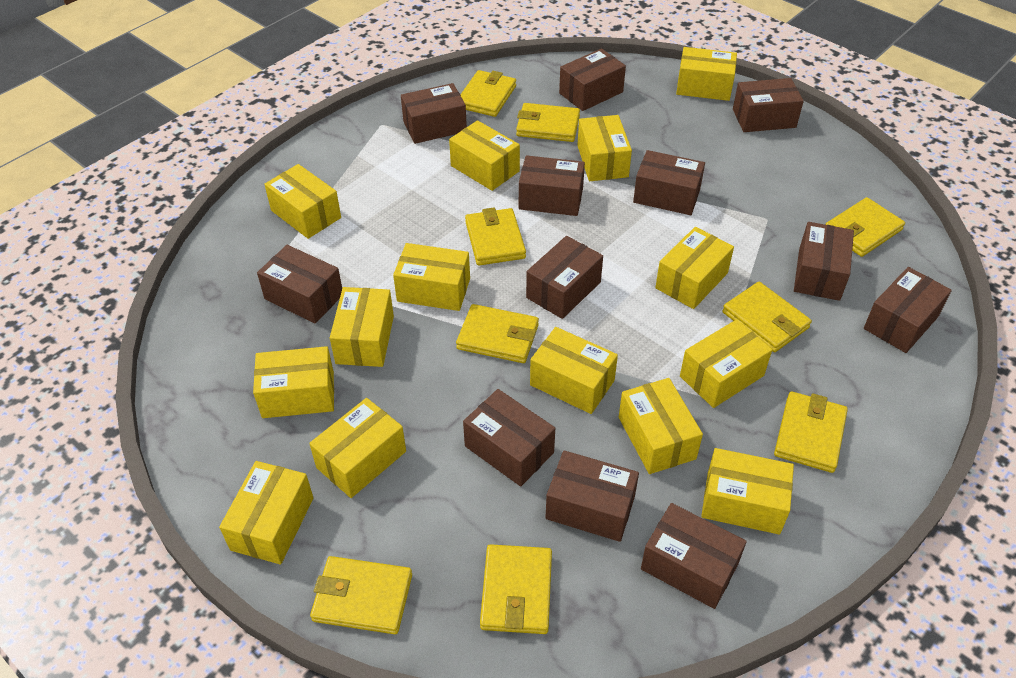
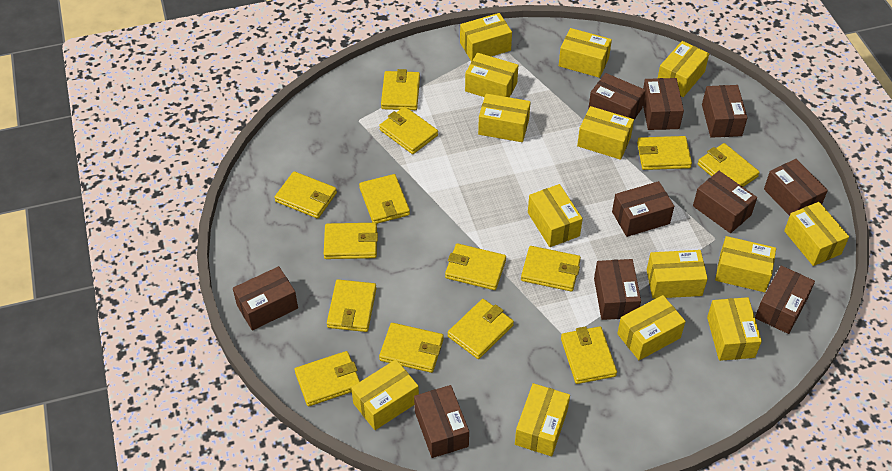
brown box: [257,245,342,323] [401,83,467,144] [463,389,555,486] [519,155,585,216] [526,236,603,319] [545,451,639,542] [559,48,626,111] [633,150,705,215] [641,503,747,609] [733,78,804,132] [794,222,854,301] [864,267,952,353] = 12 -> [233,266,298,330] [414,385,469,458] [588,73,646,119] [594,259,641,320] [612,181,674,237] [643,78,684,130] [693,171,757,233] [702,85,748,138] [755,266,815,334] [764,159,828,216] = 10
yellow wallet: [310,556,412,634] [456,304,539,363] [460,70,516,117] [465,207,526,266] [480,544,552,634] [516,103,580,142] [722,282,812,352] [774,391,848,473] [825,197,905,257] = 9 -> [275,171,337,219] [295,351,360,406] [324,223,378,259] [327,280,376,332] [359,174,410,224] [379,107,438,154] [379,323,444,373] [381,69,420,110] [445,243,506,290] [448,299,514,359] [521,246,581,292] [561,326,617,384] [637,136,692,170] [698,143,760,187] = 14

